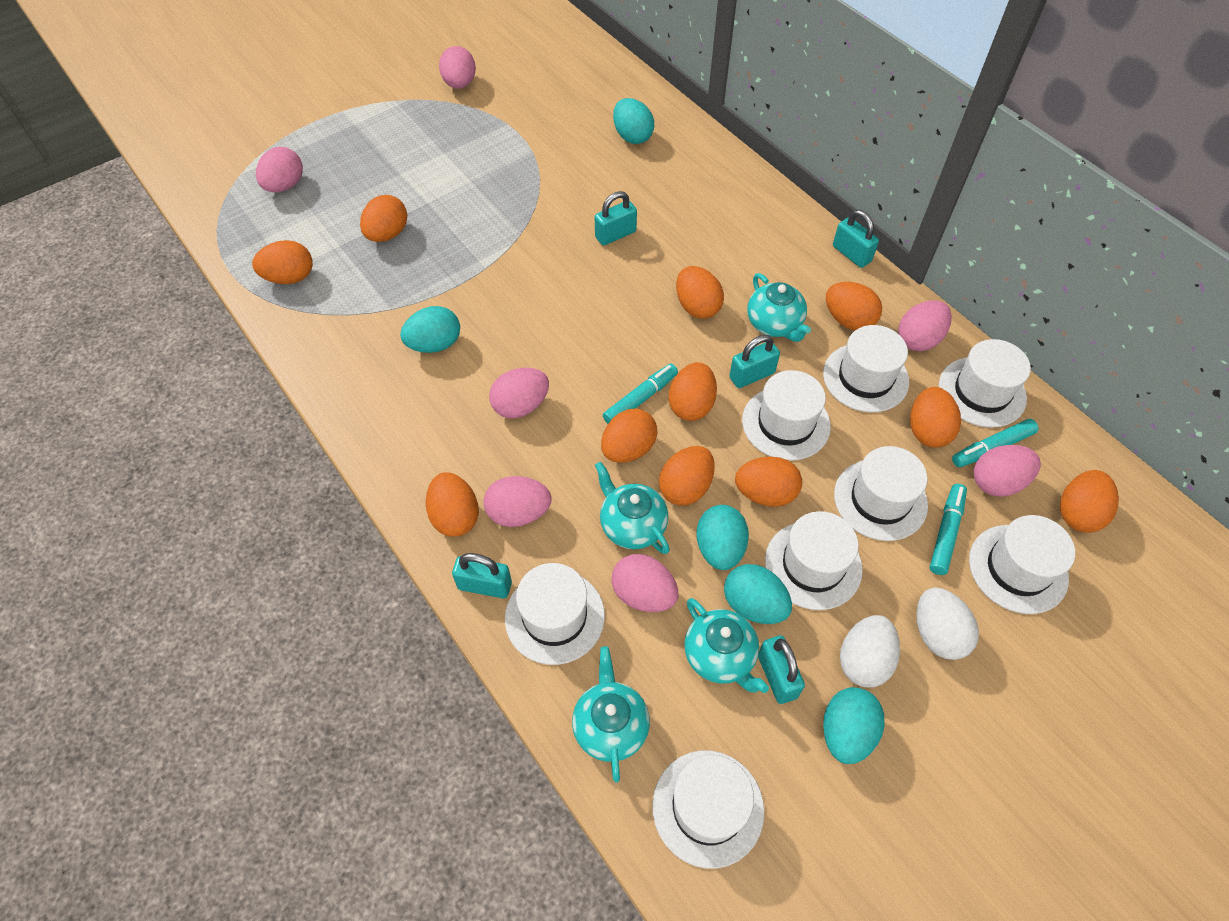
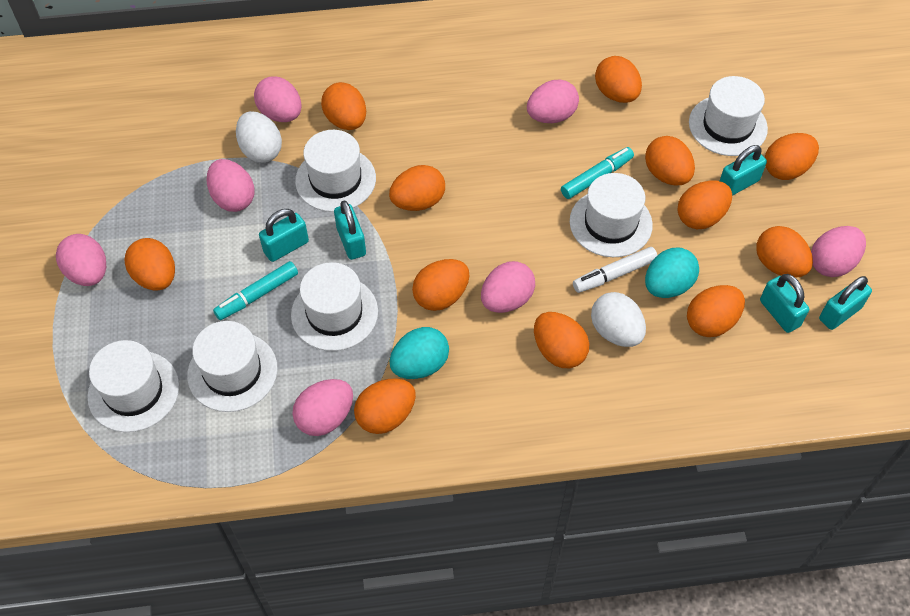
orange egg: [252,240,313,284] [360,195,407,242] [426,472,479,537] [601,409,658,463] [659,446,715,506] [669,362,717,421] [676,266,724,319] [735,456,802,507] [826,282,882,330] [910,387,961,447] [1060,470,1119,533] = 11 -> [125,238,175,291] [321,82,366,130] [354,378,416,434] [389,165,445,211] [412,259,469,311] [534,312,589,368] [595,56,642,103] [645,136,695,186] [678,180,732,229] [687,285,745,337] [756,226,813,278] [765,133,819,180] = 12
turquoise egg: [400,306,460,353] [613,98,654,144] [697,505,749,570] [724,564,792,624] [823,687,884,764] = 5 -> [390,327,449,379] [645,248,699,298] = 2
turquoise marker: [603,364,678,424] [930,484,967,575] [952,419,1038,467] = 3 -> [213,261,298,320] [561,147,634,199] = 2
turquoise teapot: [572,646,650,783] [595,462,670,554] [684,598,769,693] [747,273,811,342] = 4 -> none = 0
white hat: [505,563,605,665] [652,750,764,869] [742,370,831,461] [765,511,863,610] [823,325,909,412] [834,446,928,541] [939,339,1031,428] [969,515,1075,614] = 8 -> [88,340,179,432] [187,321,278,412] [291,262,378,351] [295,130,376,212] [570,173,653,257] [689,76,768,156] = 6
white marker: none = 0 -> [573,247,657,293] = 1

